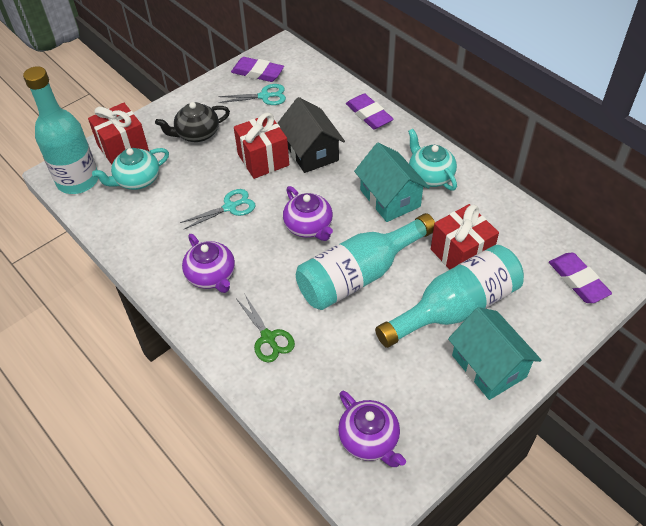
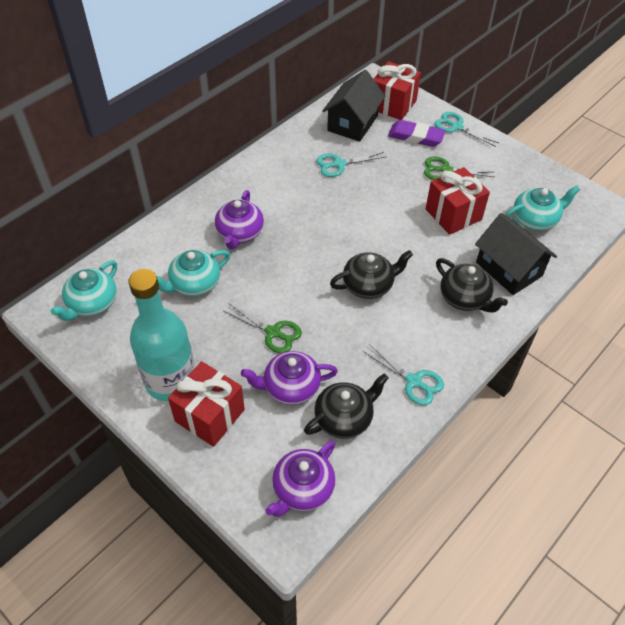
black house: [278,97,345,173] = 1 -> [322,70,385,142] [475,213,557,295] = 2
black teapot: [155,102,230,142] = 1 -> [304,373,389,439] [330,250,413,299] [436,258,508,313] = 3
green scissors: [237,293,295,363] = 1 -> [224,304,302,353] [424,157,495,180] = 2
purple eraser: [231,57,284,82] [346,93,394,129] [549,253,612,303] = 3 -> [388,120,446,147] = 1
turquoise bottle: [23,66,98,194] [296,213,435,310] [375,245,524,348] = 3 -> [128,269,195,401] = 1
turquoise house: [354,142,430,222] [448,307,541,400] = 2 -> none = 0
turquoise scissors: [180,189,255,230] [218,84,286,105] = 2 -> [316,152,384,177] [363,344,444,405] [434,112,499,147] = 3
turquoise teapot: [92,148,169,190] [408,129,457,191] = 2 -> [51,260,117,321] [157,250,230,296] [505,186,580,231] = 3

